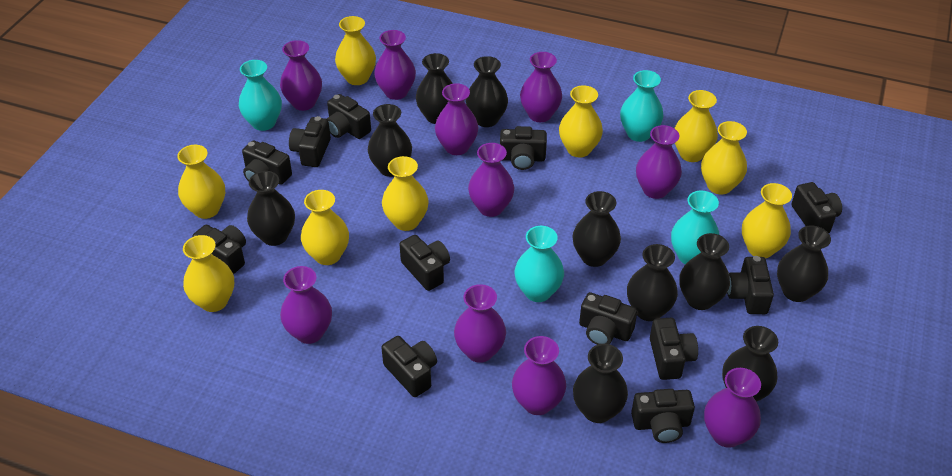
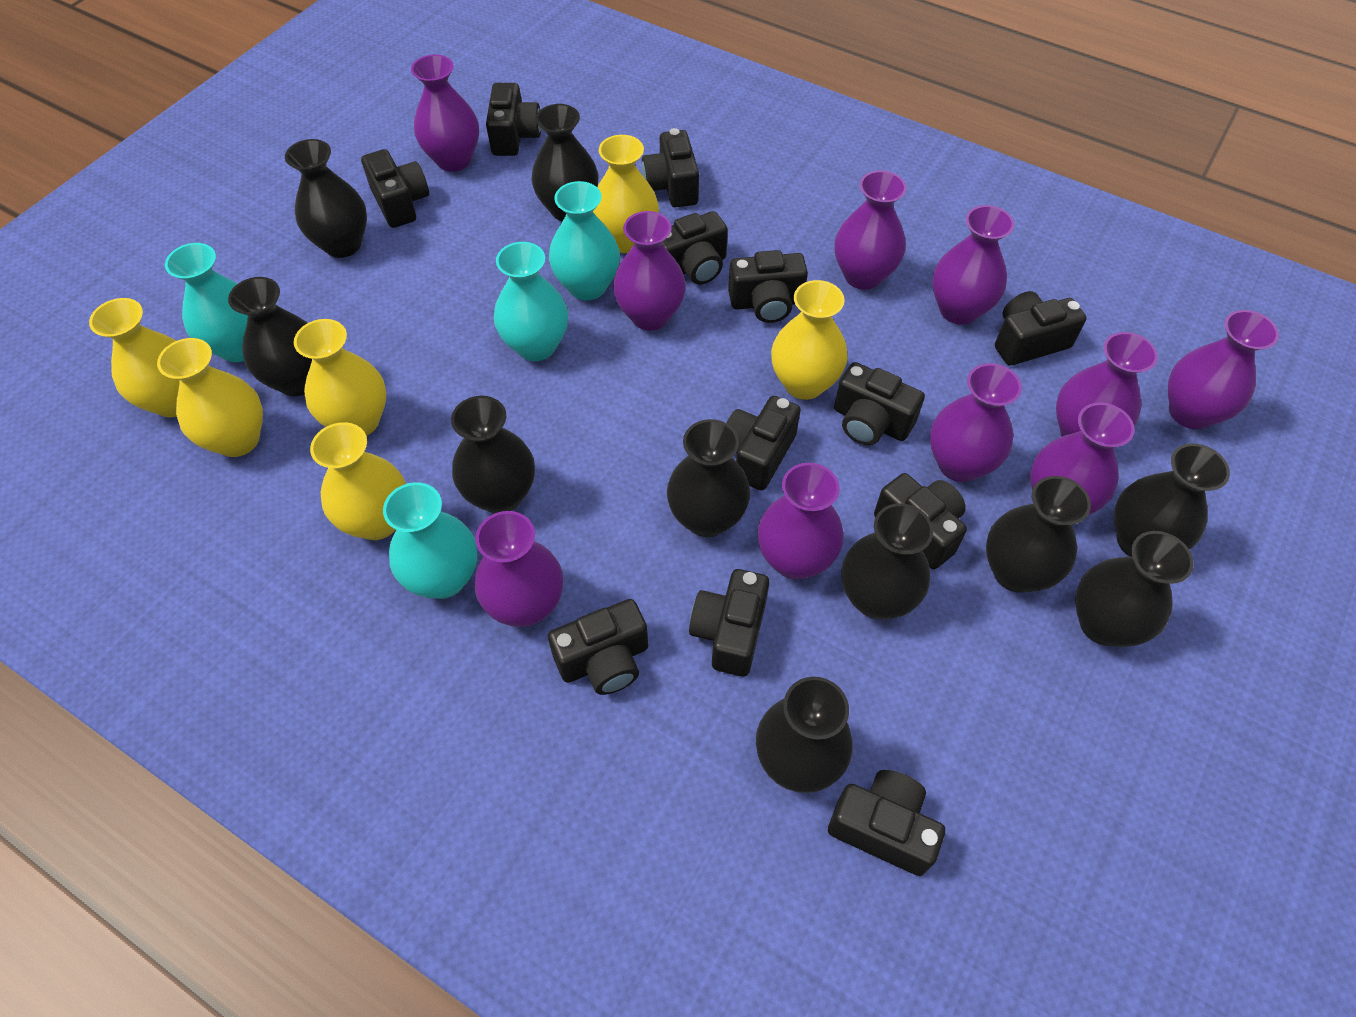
yellow vase: [177,145,225,219] [183,235,234,312] [301,190,349,265] [335,16,376,85] [382,156,429,231] [559,85,603,158] [675,90,718,162] [701,121,747,195] [742,183,792,258] = 9 -> [89,298,180,417] [157,338,263,457] [294,319,386,436] [310,422,406,540] [593,135,659,253] [771,280,848,400] = 6

